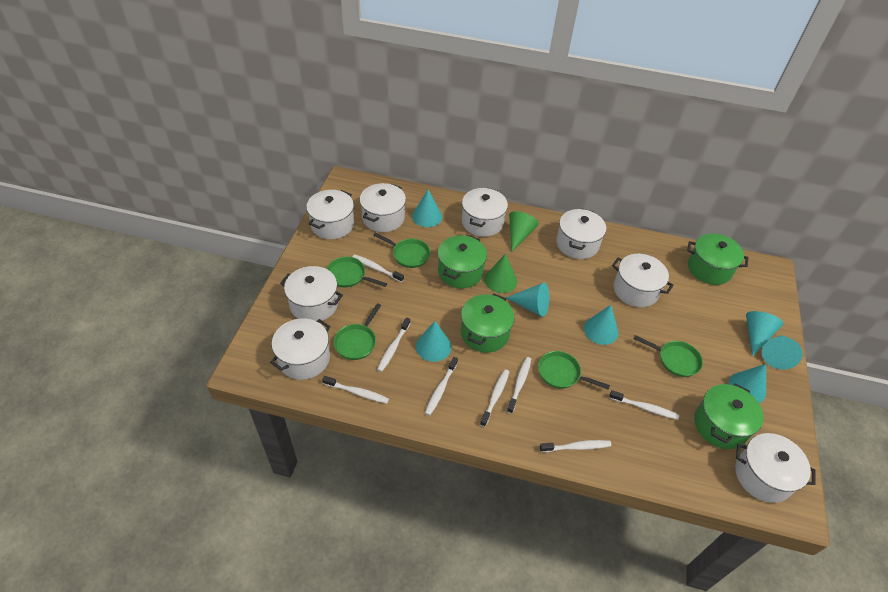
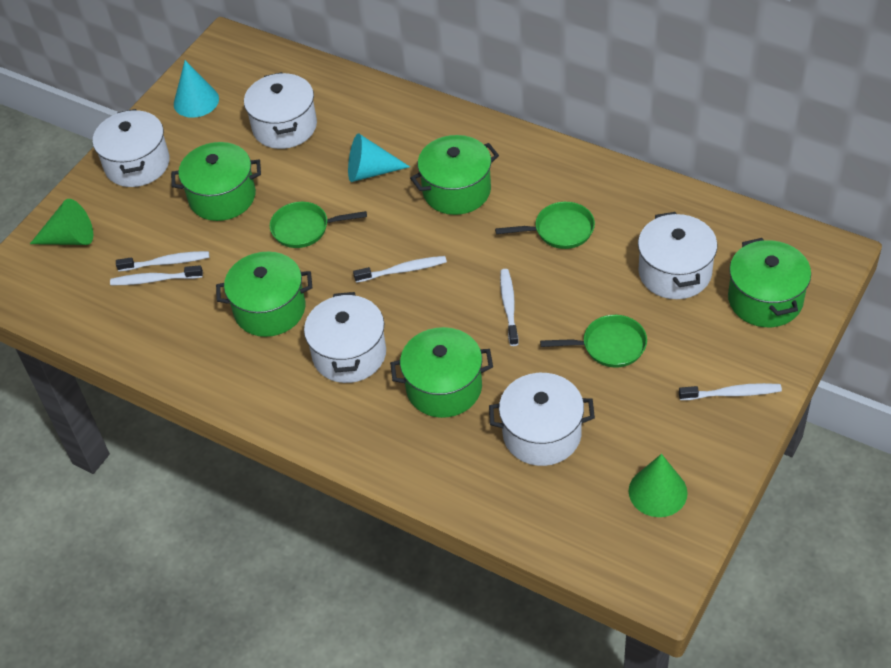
green pan: [327,257,387,287] [334,303,381,360] [373,232,430,268] [538,351,610,389] [634,335,703,377] = 5 -> [270,202,367,248] [495,202,595,249] [540,315,647,367] = 3
green pot: [438,235,487,288] [461,293,515,353] [687,233,748,285] [694,383,764,449] = 4 -> [171,142,261,221] [216,252,312,337] [390,327,493,418] [410,135,499,215] [728,238,811,327] = 5
turquoise cone: [412,190,442,227] [416,321,452,362] [506,282,549,317] [584,305,618,345] [728,364,766,403] [746,311,784,357] [762,335,803,369] = 7 -> [174,60,219,118] [348,133,410,182] = 2
white pot: [270,318,330,380] [280,266,343,321] [306,190,354,239] [360,183,406,232] [462,188,508,237] [556,209,606,259] [612,254,673,307] [735,433,815,503] = 8 -> [93,109,170,187] [244,72,317,149] [304,292,386,383] [489,373,595,466] [638,212,717,299] = 5
white toothbrush: [322,376,389,404] [353,254,404,282] [377,317,410,372] [425,357,458,416] [480,369,509,427] [507,357,531,414] [539,440,611,452] [609,390,679,420] = 8 -> [110,265,203,285] [116,251,209,271] [353,256,447,283] [500,269,518,346] [679,383,782,400] = 5

